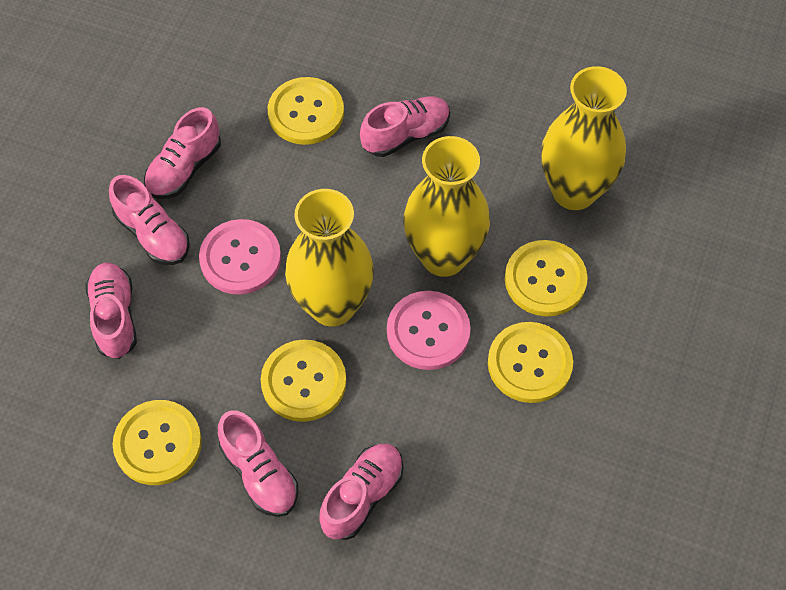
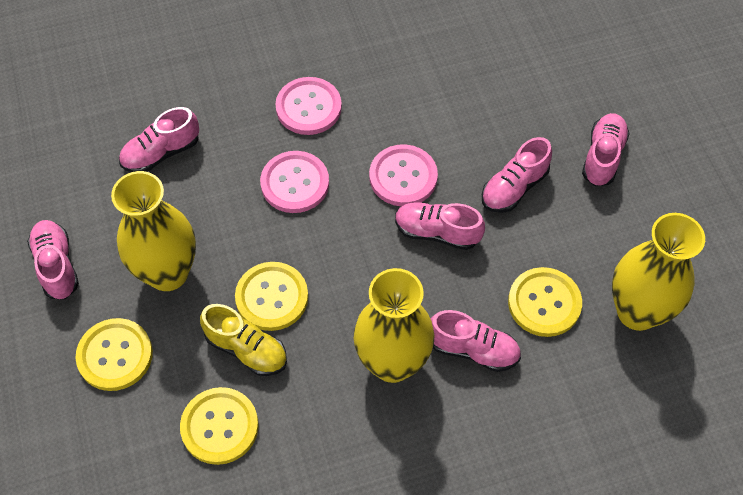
pink button: [199,219,281,295] [387,291,470,370] = 2 -> [260,151,329,213] [275,77,342,135] [369,144,438,206] = 3
yellow button: [113,400,202,485] [261,340,346,422] [268,77,344,145] [488,322,573,403] [505,240,588,317] = 5 -> [76,318,153,391] [180,387,259,465] [235,262,308,331] [508,267,582,337] = 4
yellow shoe: none = 0 -> [200,304,287,376] = 1

